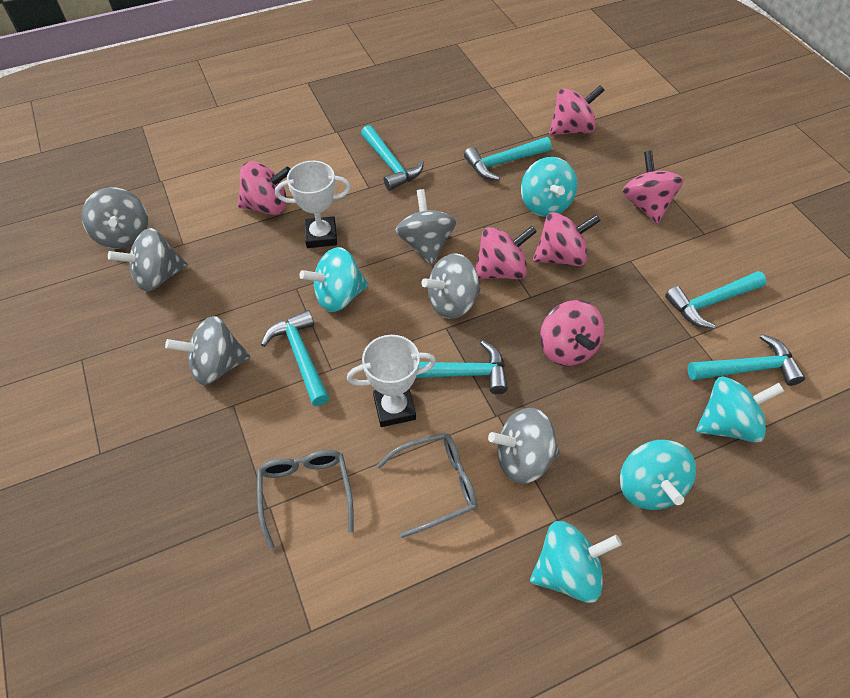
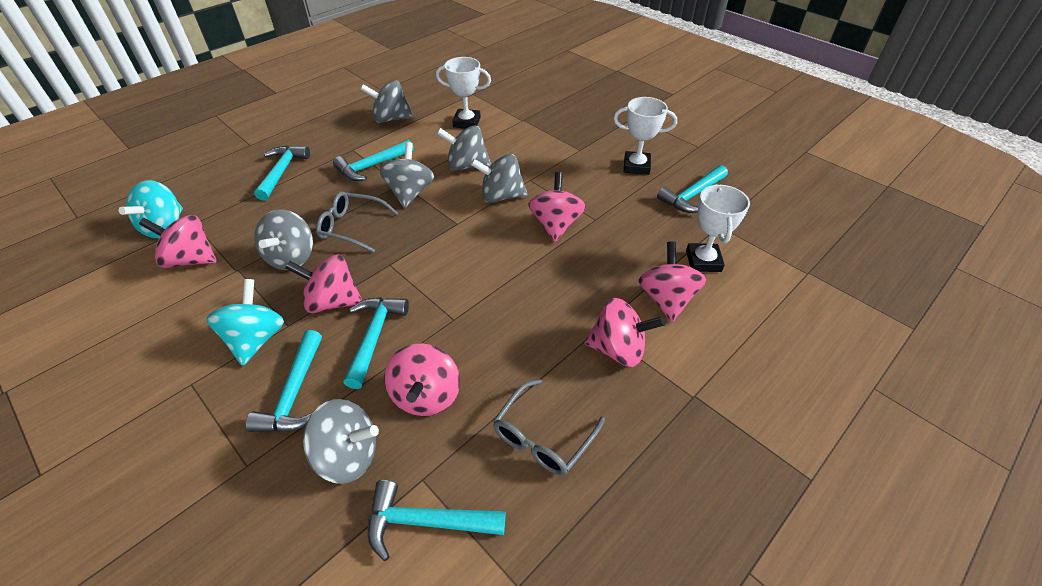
turquoise spinning top: [299,247,369,312] [521,157,577,217] [530,521,622,603] [620,440,696,510] [696,377,784,443] = 5 -> [119,180,183,238] [206,279,284,366] = 2
white trophy: [275,161,351,248] [347,335,436,427] = 2 -> [436,57,491,129] [614,97,677,175] [686,184,750,272] = 3

